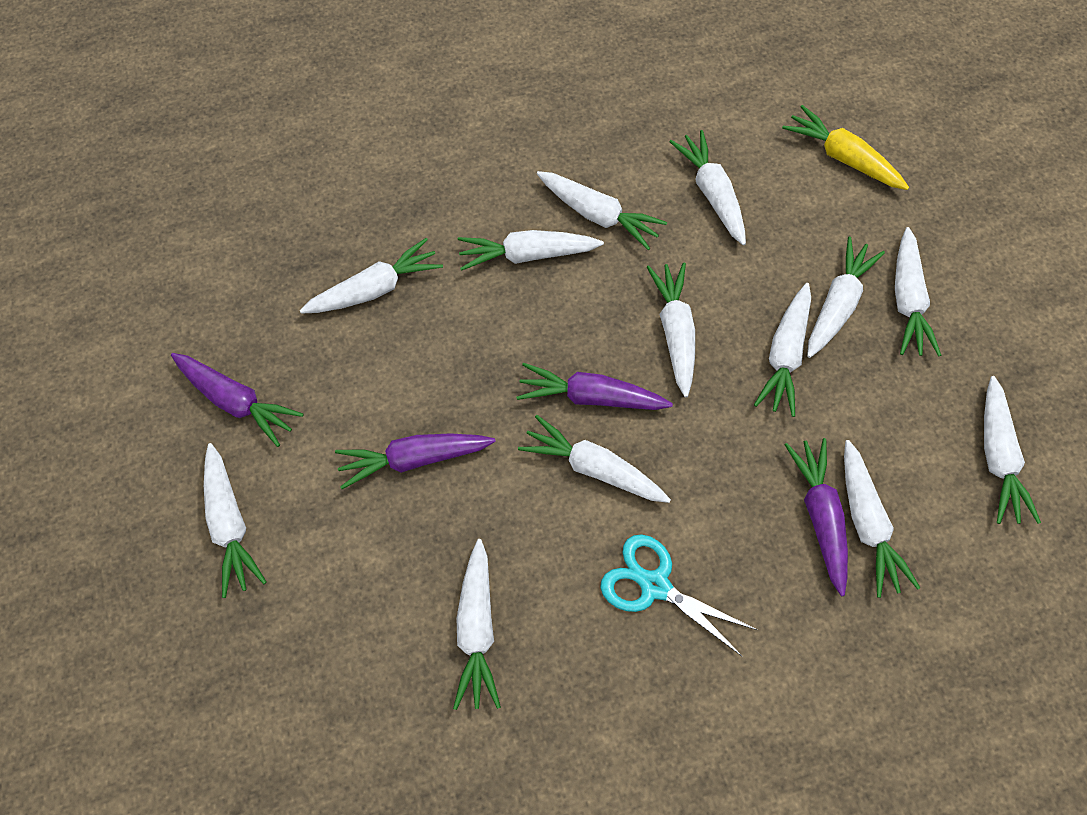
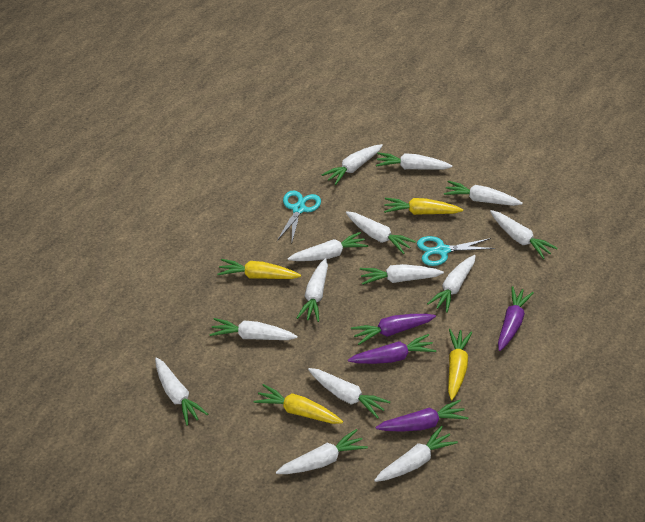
turquoise scissors: [600,534,757,657] = 1 -> [277,191,321,245] [417,236,495,266] = 2
white carrot: [204,443,267,598] [300,238,443,313] [453,539,501,710] [458,230,604,271] [518,415,671,503] [537,171,667,250] [647,262,695,397] [669,130,746,245] [754,283,811,417] [807,237,885,358] [844,440,920,598] [895,227,941,357] [984,376,1041,524] = 13 -> [155,358,208,426] [210,318,298,340] [276,429,368,474] [288,232,368,261] [297,258,328,322] [308,368,390,419] [322,144,383,185] [346,211,416,254] [360,264,444,285] [374,426,458,482] [376,152,452,170] [427,255,476,313] [444,181,523,206] [490,210,557,259] = 14
yellow carrot: [782,105,909,190] = 1 -> [217,259,301,279] [254,384,343,424] [384,198,463,215] [448,329,472,400] = 4

